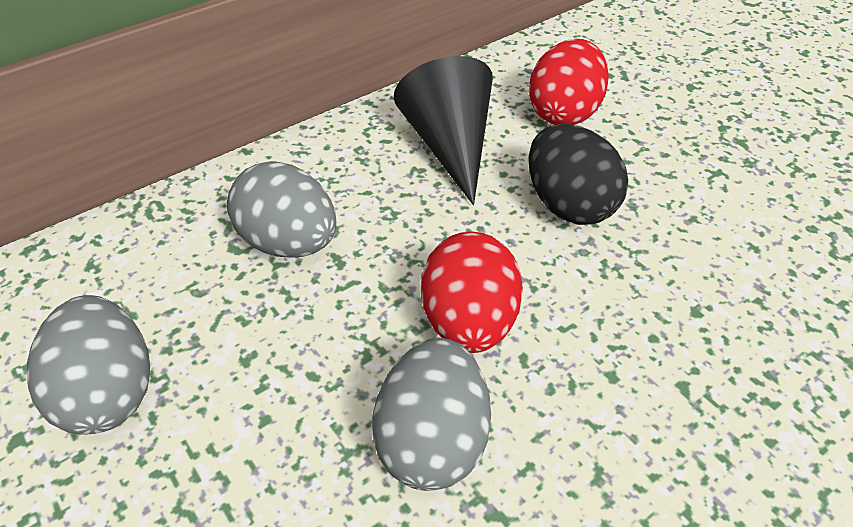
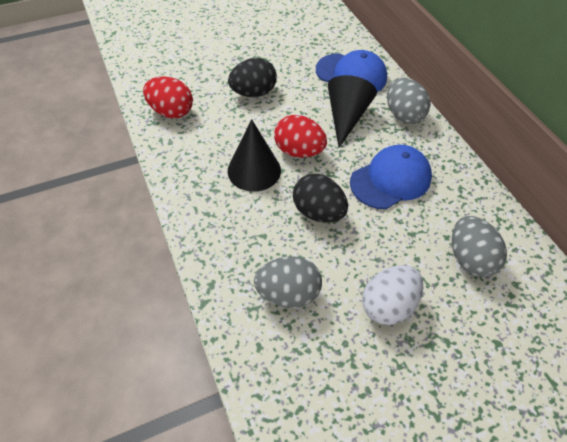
black cone: [394,56,493,205] = 1 -> [228,119,281,191] [328,75,377,148] = 2
black egg: [529,124,628,225] = 1 -> [228,58,277,97] [293,174,348,223] = 2
blue cap: none = 0 -> [316,50,387,92] [350,145,432,209] = 2
white egg: none = 0 -> [362,265,423,325] = 1

